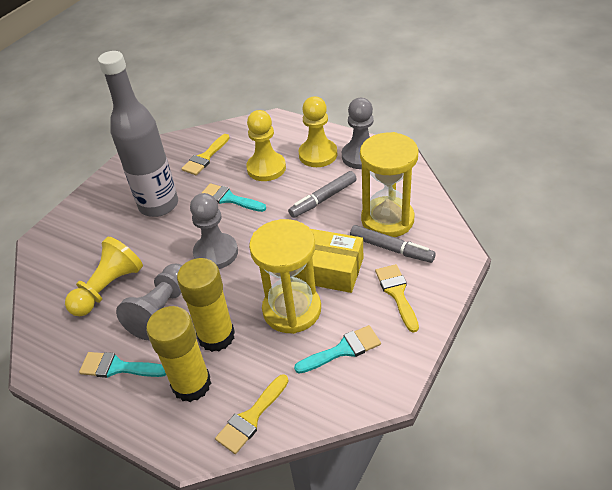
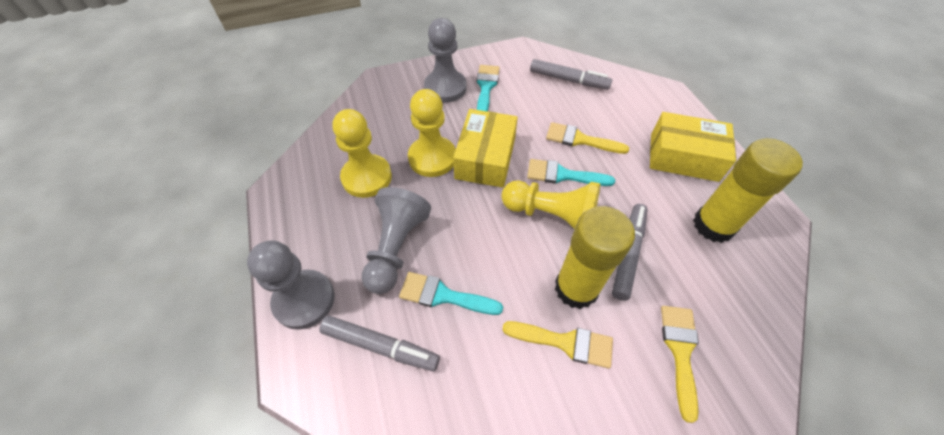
grey bottle: [98,51,178,217] = 1 -> none = 0
grey marker: [288,171,357,218] [350,225,436,263] = 2 -> [319,316,440,371] [530,59,612,90] [612,204,648,301] = 3
yellow box: [294,229,363,293] = 1 -> [453,109,518,188] [650,112,736,182] = 2
yellow hourglass: [249,219,321,334] [360,132,419,237] = 2 -> none = 0

